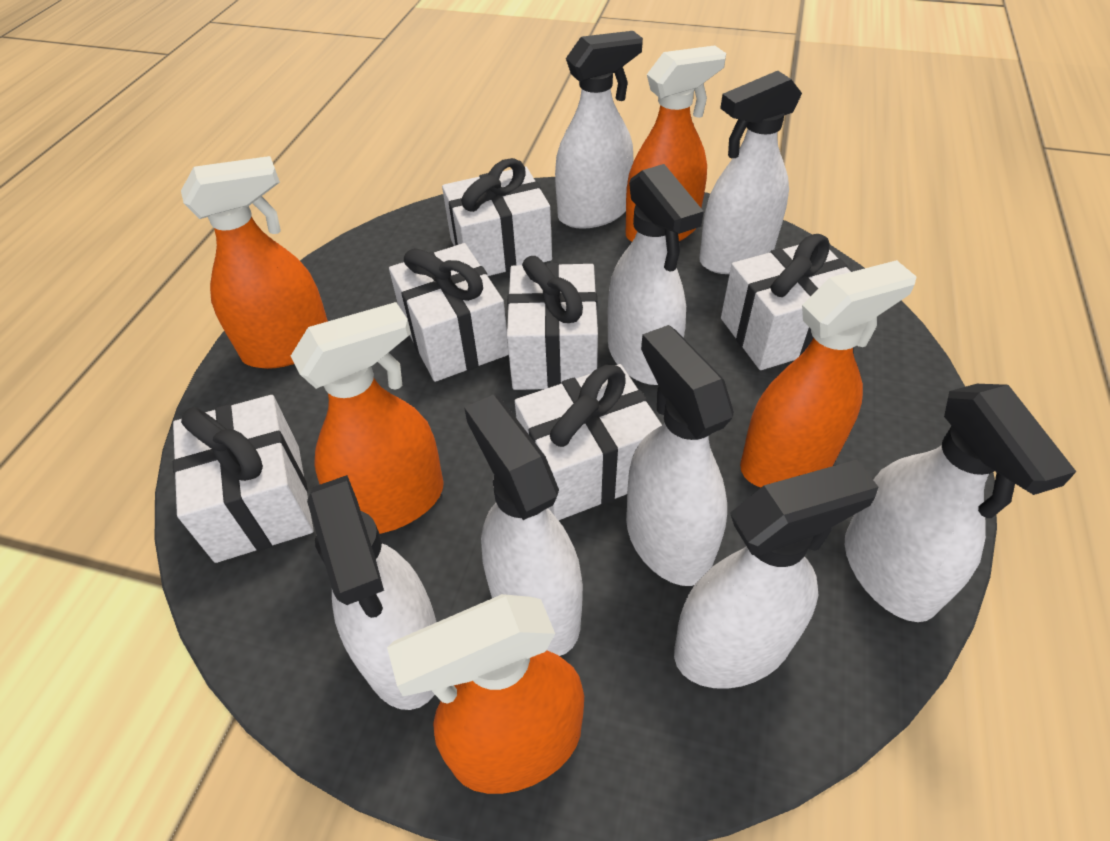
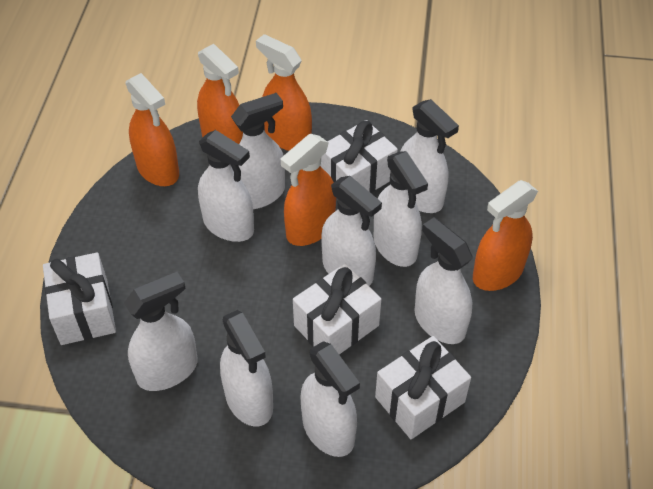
white gift: [173,395,314,563] [389,243,509,382] [442,158,552,276] [507,256,598,390] [515,364,662,521] [721,234,851,370] = 6 -> [43,252,116,345] [293,264,381,354] [320,120,398,193] [375,336,471,439] = 4
white spray bottle: [307,475,436,710] [464,394,583,656] [555,31,643,229] [608,164,704,385] [626,325,734,586] [674,460,878,689] [699,71,802,274] [845,384,1076,622] = 8 -> [124,272,197,391] [198,130,254,242] [220,310,273,427] [231,93,285,209] [301,341,360,457] [321,176,382,286] [374,151,428,267] [401,99,459,213] [414,217,473,344] = 9

